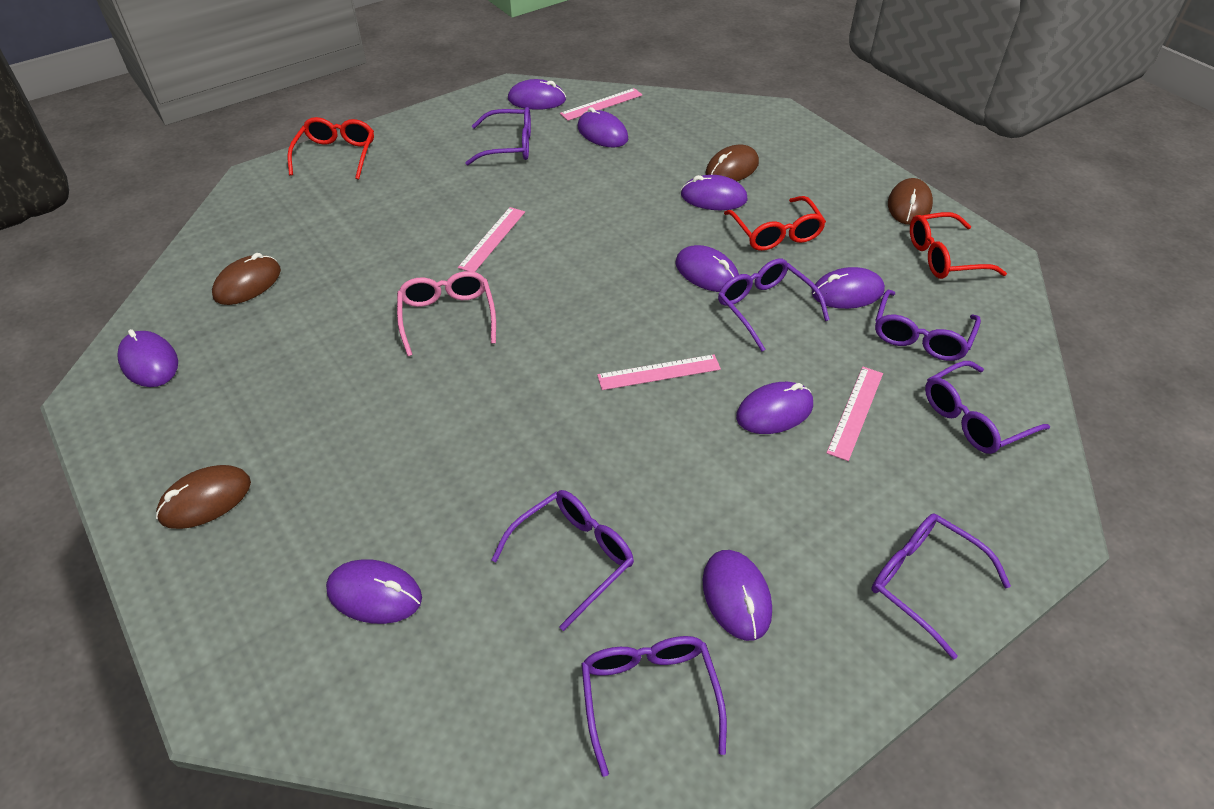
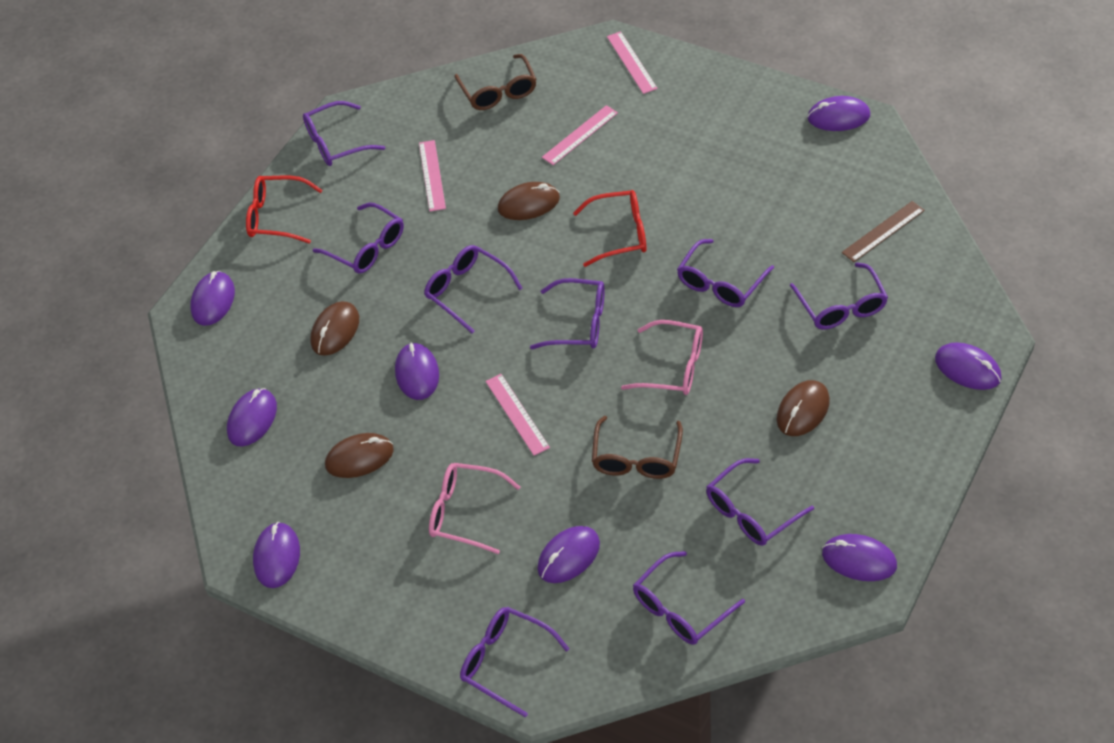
brown glasses: none = 0 -> [455,54,537,110] [592,416,683,479] = 2
brown ruler: none = 0 -> [842,201,925,262] = 1
pink glasses: [397,271,496,356] = 1 -> [429,463,520,554] [621,320,703,395] = 2
purple glasses: [465,107,531,165] [492,490,634,631] [581,636,727,777] [718,259,830,351] [871,514,1011,660] [875,290,981,361] [925,361,1050,454] = 7 -> [303,101,385,166] [313,203,404,274] [424,245,523,334] [460,607,569,717] [530,278,605,349] [633,551,745,645] [677,239,774,307] [706,458,814,546] [790,263,888,329] = 9
purple mouse: [117,329,178,387] [326,559,422,624] [508,79,566,110] [578,107,628,148] [675,245,739,292] [681,175,748,210] [703,550,772,641] [736,382,813,434] [812,267,885,309] = 9 -> [190,271,235,326] [227,388,277,447] [253,522,300,588] [395,343,439,400] [537,526,600,583] [807,96,870,131] [822,534,897,581] [935,342,1002,390] = 8
red glasses: [287,117,374,179] [724,196,826,251] [910,212,1007,279] = 3 -> [246,176,322,243] [573,190,647,267] = 2

